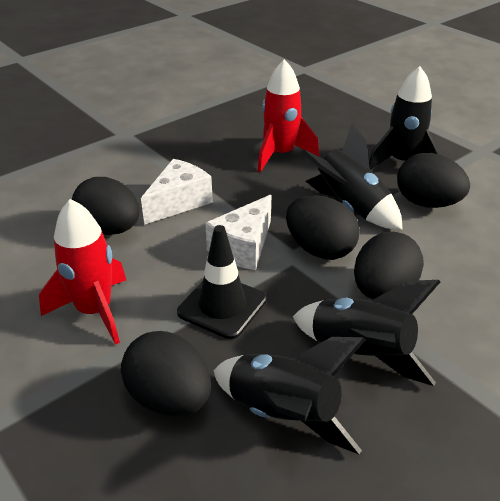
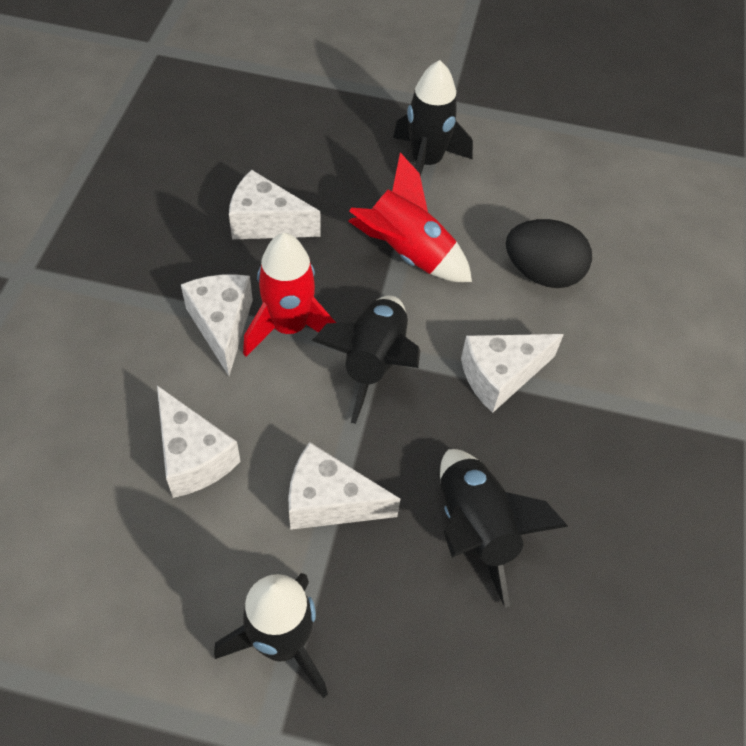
black egg: [72,177,139,235] [121,331,211,416] [286,195,360,260] [354,232,424,299] [397,153,470,208] = 5 -> [506,219,592,288] = 1
black traffic cone: [177,225,267,339] = 1 -> none = 0
white cheese: [141,159,213,225] [205,195,271,270] = 2 -> [157,385,241,498] [181,274,253,376] [229,170,321,239] [289,442,400,530] [461,334,564,413] = 5

